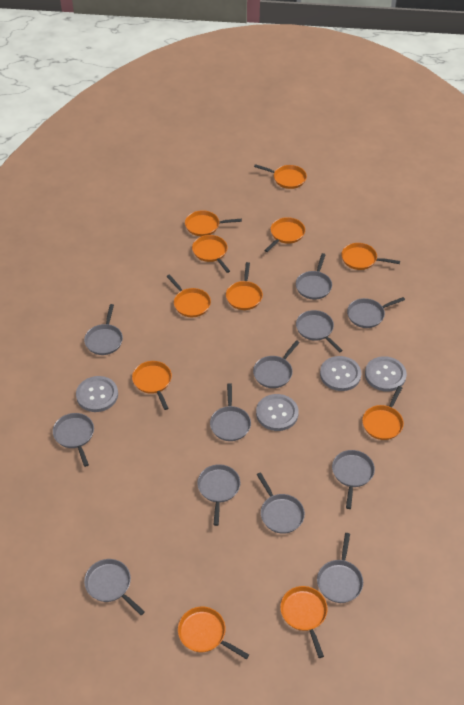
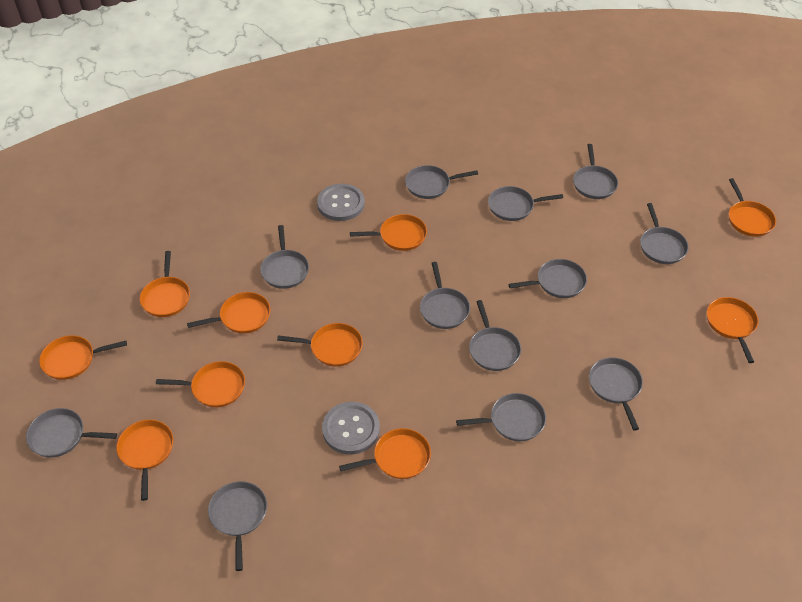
grey button: [76,376,118,412] [256,394,299,431] [320,356,361,391] [365,356,407,392] = 4 -> [317,184,365,221] [322,402,380,455] = 2
orange pan: [132,361,172,410] [166,274,211,317] [178,607,249,659] [185,210,242,236] [192,235,230,273] [226,262,263,310] [254,164,307,189] [264,217,305,252] [280,586,328,658] [341,243,400,270] [362,386,404,440] = 11 -> [39,335,127,380] [116,420,174,501] [140,251,190,317] [156,361,245,407] [187,292,270,334] [277,323,363,367] [339,428,431,479] [350,214,427,251] [707,297,759,363] [729,178,776,237] = 10

